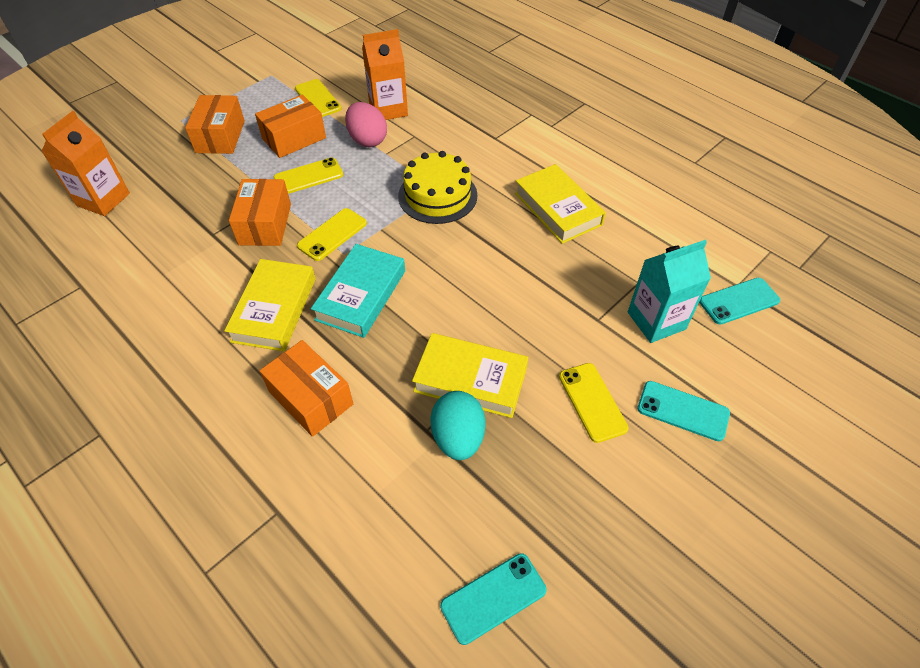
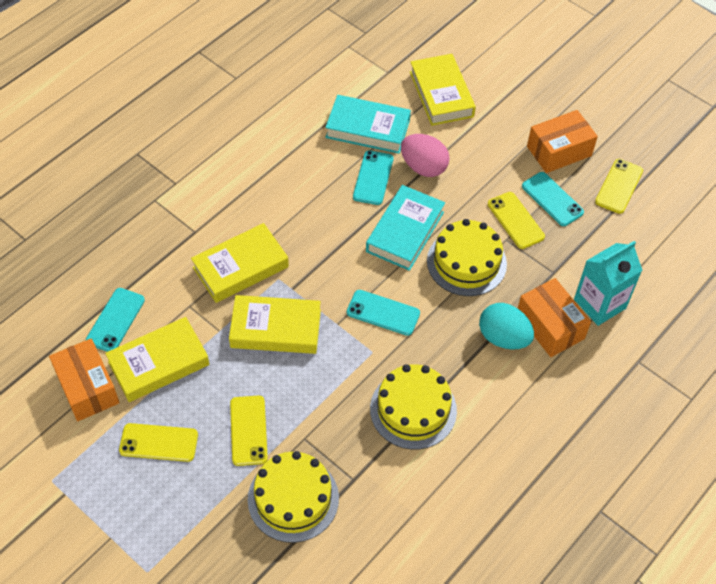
orange box: [185,95,245,154] [229,179,291,246] [255,95,326,158] [260,340,353,437] = 4 -> [49,338,120,421] [518,278,591,357] [527,110,598,173] = 3
orange carton: [41,111,130,216] [362,29,408,120] = 2 -> none = 0
turquoise book: [311,244,405,338] = 1 -> [325,95,411,154] [366,185,445,271] = 2
turquoise phone: [440,553,547,645] [638,381,730,441] [699,278,780,325] = 3 -> [86,288,145,352] [347,290,420,336] [353,150,393,205] [522,172,584,226] = 4
yellow book: [224,259,316,352] [412,333,528,418] [515,164,606,244] = 3 -> [105,317,210,402] [191,223,289,303] [229,295,321,354] [410,54,476,126] = 4
yellow cake: [398,151,477,224] = 1 -> [248,451,339,543] [370,364,457,449] [427,219,507,296] = 3

